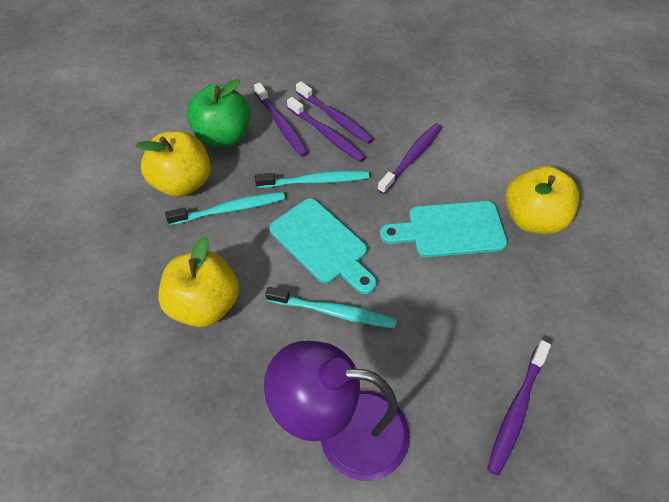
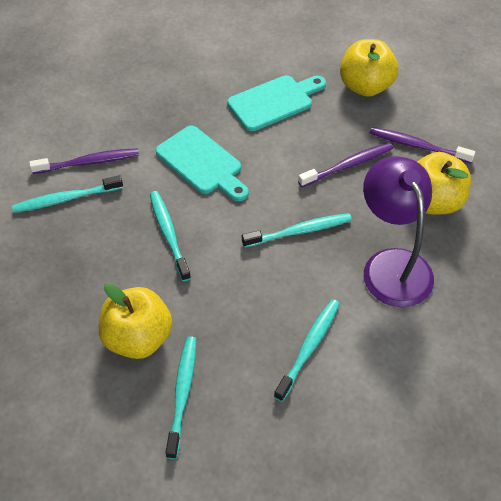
green apple: [187,79,251,147] = 1 -> none = 0
purple toothbrush: [254,83,308,157] [287,97,366,162] [296,81,373,144] [377,123,442,194] [487,340,551,476] = 5 -> [29,148,139,174] [298,143,393,187] [370,127,475,164] = 3
turquoise toothbrush: [165,192,285,225] [255,170,369,188] [265,287,397,328] = 3 -> [12,175,123,213] [150,191,191,281] [165,336,196,459] [242,213,352,248] [274,299,340,402] = 5

